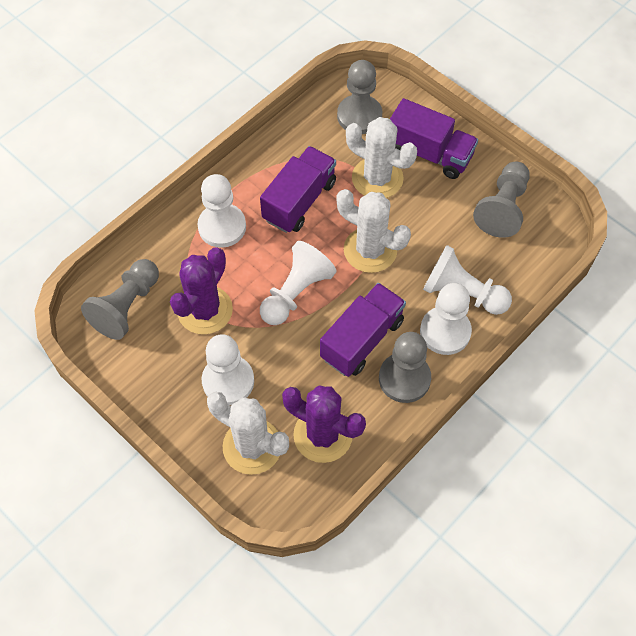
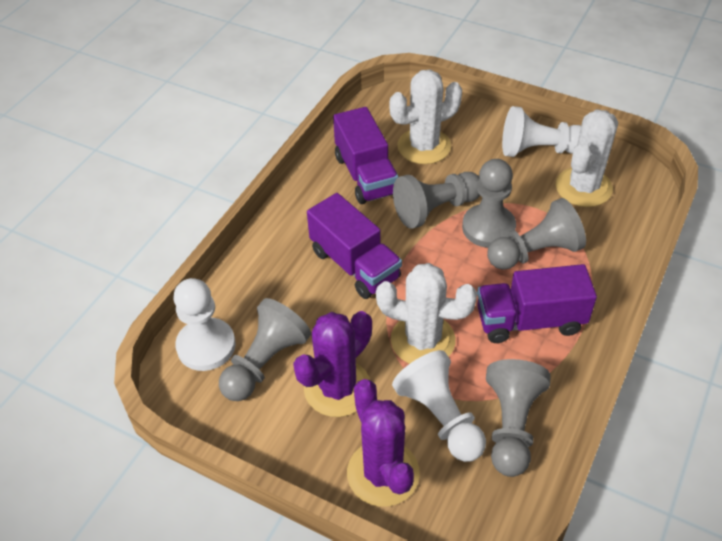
grey pawn: [81,259,159,340] [337,60,382,134] [379,332,431,403] [473,162,530,238] = 4 -> [219,298,311,401] [393,172,480,229] [462,159,516,248] [486,359,551,477] [487,198,586,270] = 5
white pawn: [198,174,246,248] [202,334,254,405] [260,241,337,325] [420,283,472,355] [423,245,512,315] = 5 -> [174,278,236,371] [392,350,486,462] [502,106,581,157] = 3

